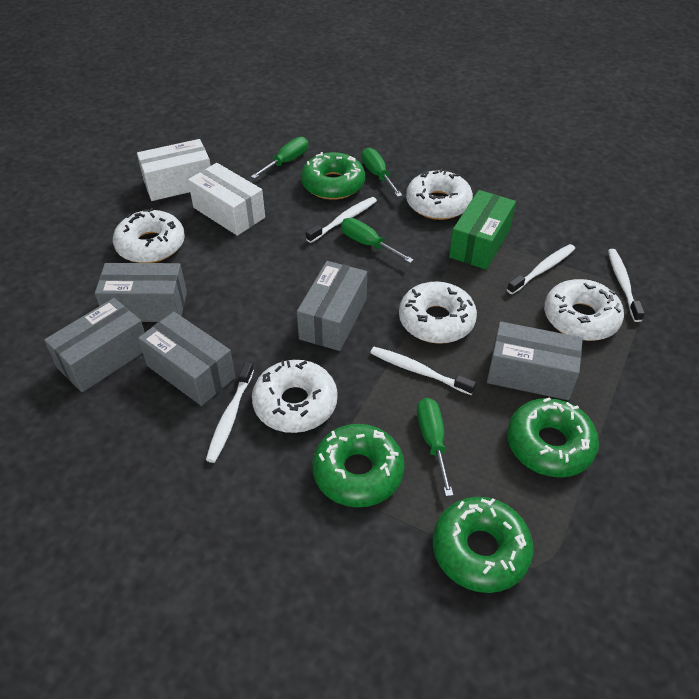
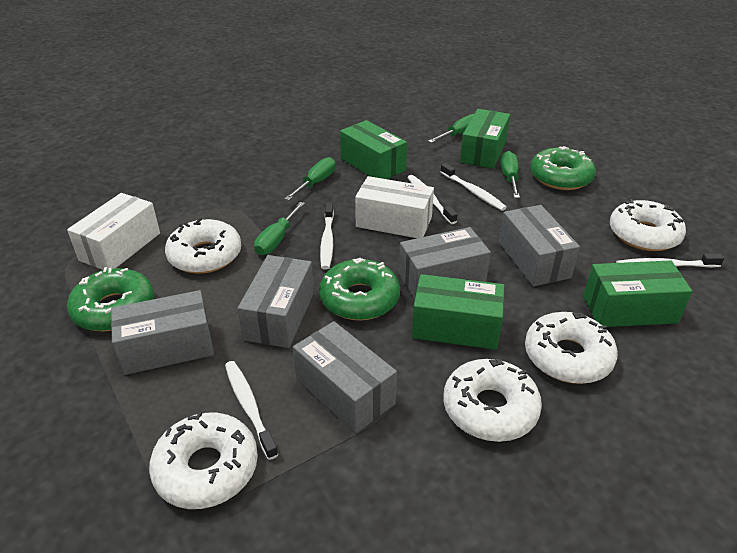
green box: [449,190,516,270] = 1 -> [340,120,407,179] [412,274,504,350] [460,109,510,169] [583,260,692,327] = 4
green donut: [301,152,365,200] [312,424,405,507] [433,497,534,593] [507,397,599,478] = 4 -> [67,267,154,331] [319,258,400,320] [530,146,596,190] = 3

